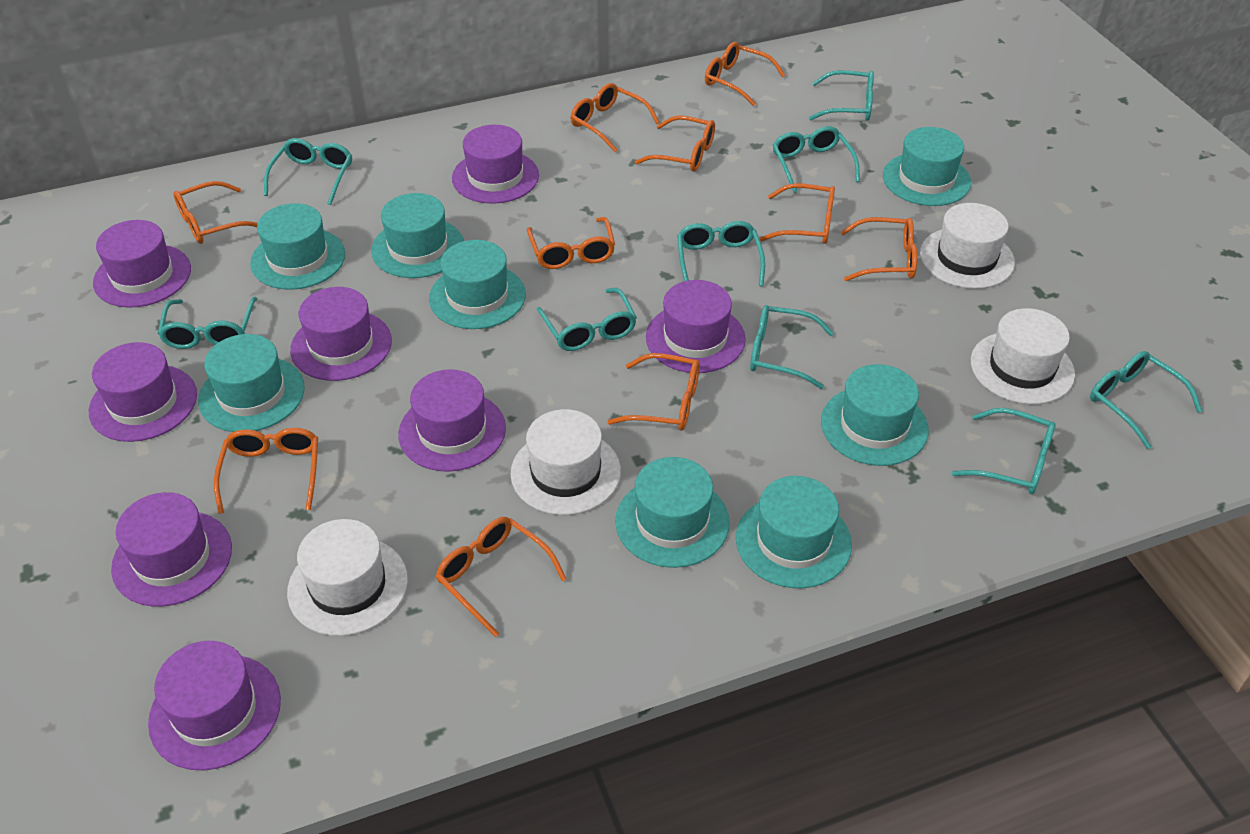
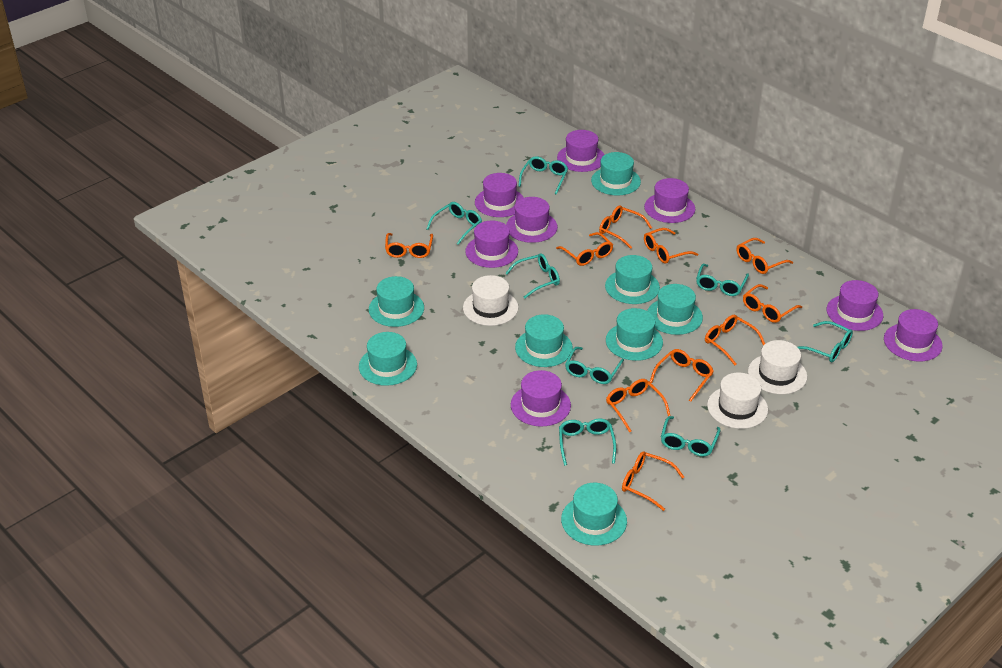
turquoise glasses: [158,297,257,349] [264,138,352,205] [536,288,637,351] [677,221,765,286] [750,305,834,389] [773,126,860,193] [809,70,874,121] [952,408,1056,494] [1090,351,1202,449] = 9 -> [426,202,482,245] [505,253,560,298] [518,156,568,194] [559,418,616,466] [565,347,624,384] [661,416,721,456] [696,264,749,296] [798,321,853,362] = 8
white hat: [287,519,408,636] [510,409,621,515] [920,203,1015,289] [971,308,1075,404] = 4 -> [463,275,518,326] [707,373,768,429] [748,340,807,394] = 3

